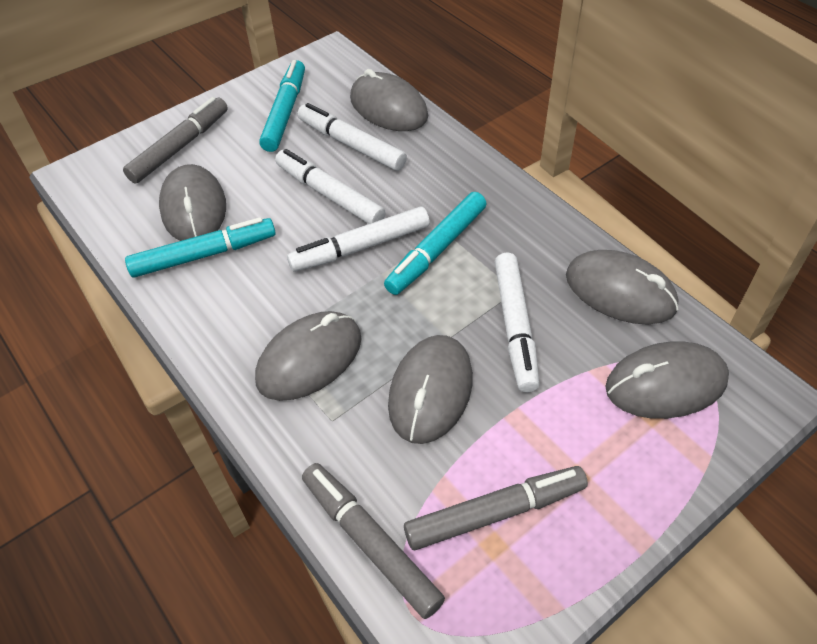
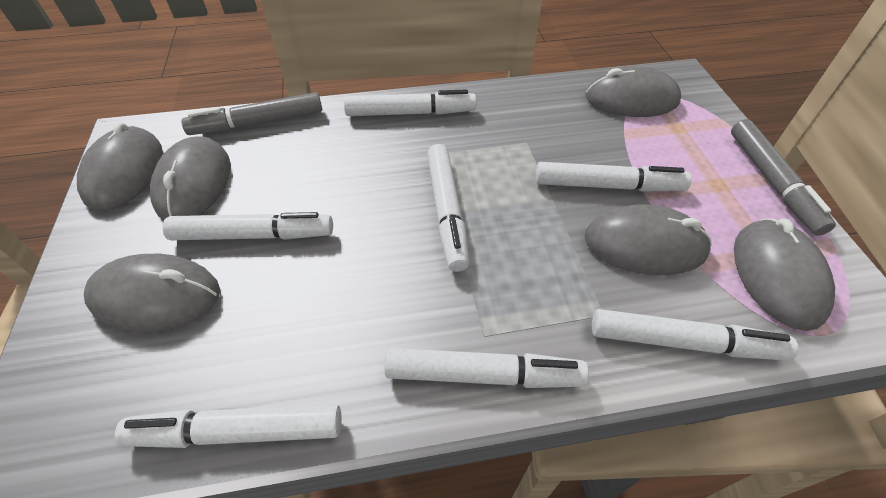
grey marker: [123,97,228,183] [302,463,445,619] [404,466,588,550] = 3 -> [182,92,322,135] [731,119,836,236] = 2
turquoise marker: [125,217,276,278] [259,60,305,152] [384,192,486,295] = 3 -> none = 0
white marker: [275,149,386,224] [287,206,430,272] [298,103,407,171] [495,252,540,392] = 4 -> [115,404,342,448] [163,212,333,240] [344,90,476,116] [384,348,589,388] [427,144,469,272] [535,162,692,192] [592,309,798,361] = 7

